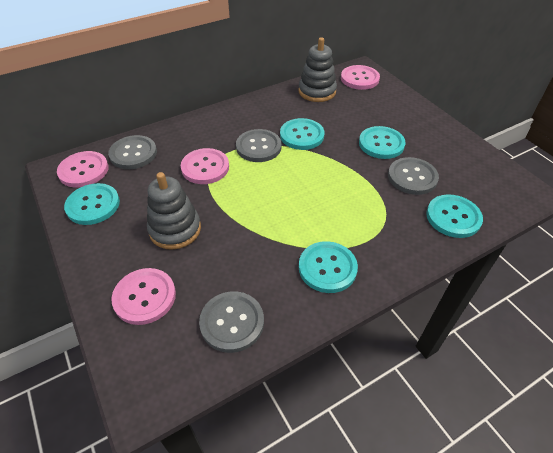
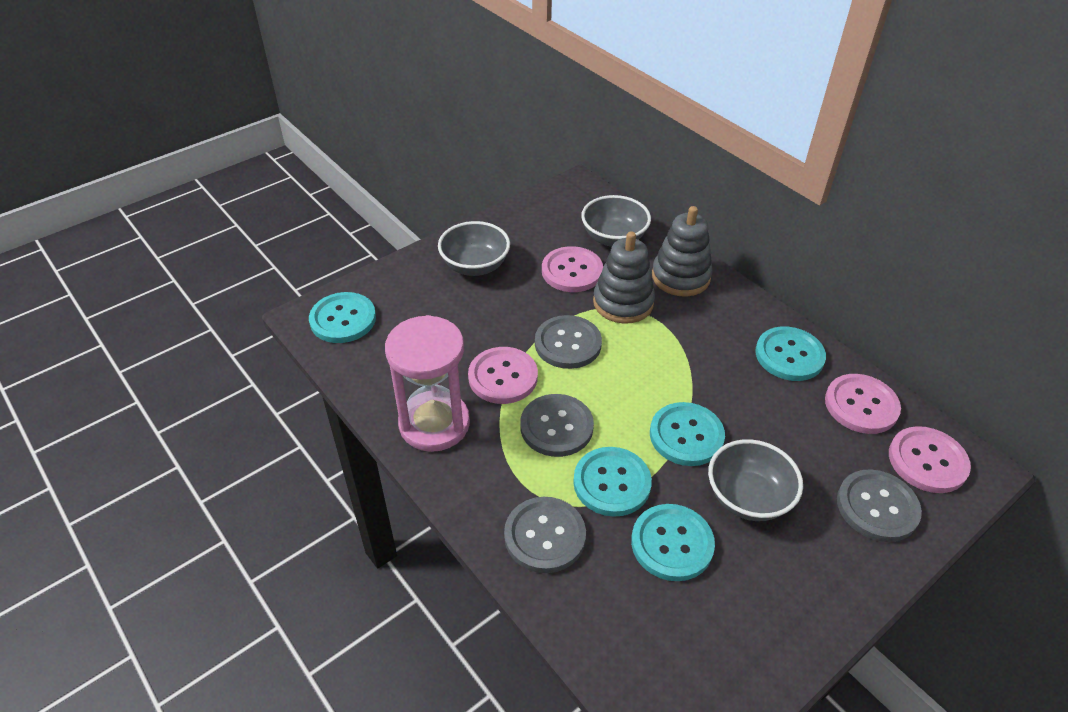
grey bowl: none = 0 -> [438,221,510,276] [581,195,651,247] [708,439,803,521] = 3
pink hourglass: none = 0 -> [385,315,470,452] = 1

